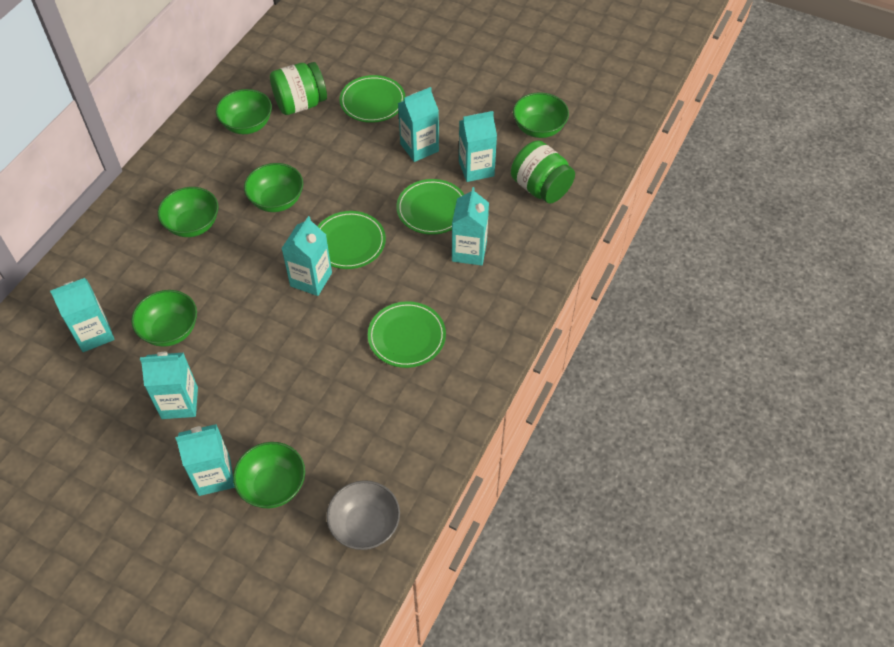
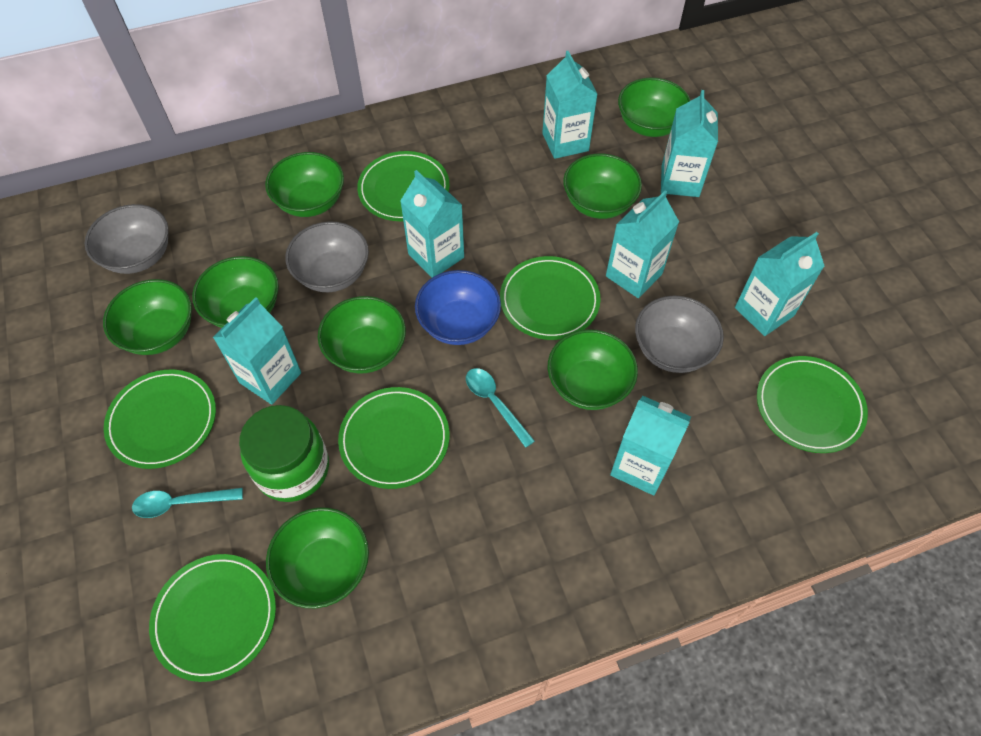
blue bowl: none = 0 -> [415,270,501,345] = 1
green bowl: [131,290,197,347] [158,187,218,237] [216,89,272,134] [233,442,305,508] [244,163,303,212] [513,92,569,138] = 6 -> [103,279,192,355] [192,256,279,328] [265,152,344,217] [266,508,369,608] [318,296,406,374] [548,329,638,410] [563,154,642,219] [618,78,691,137] = 8
green jar: [270,62,327,115] [511,140,575,204] = 2 -> [239,405,329,502] = 1
green plate: [317,211,386,269] [339,75,406,123] [368,301,446,368] [396,179,465,235] = 4 -> [104,370,216,469] [149,554,276,682] [338,387,449,489] [357,151,450,221] [500,256,601,340] [757,356,868,453] = 6
grey bowl: [326,480,400,550] = 1 -> [85,204,169,274] [285,222,369,292] [635,296,724,373] = 3
turquoise spoon: none = 0 -> [132,488,243,518] [466,368,535,448] = 2

